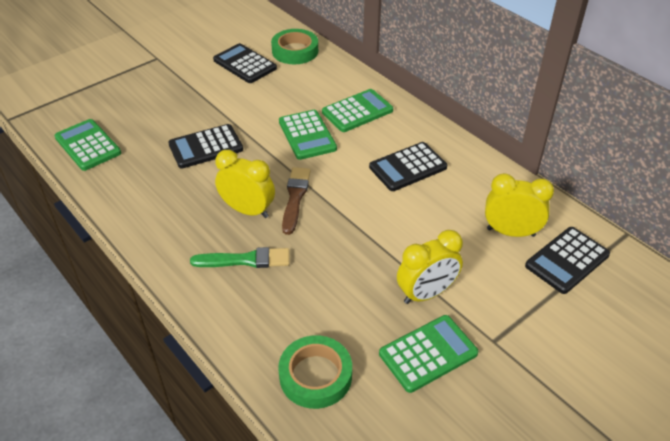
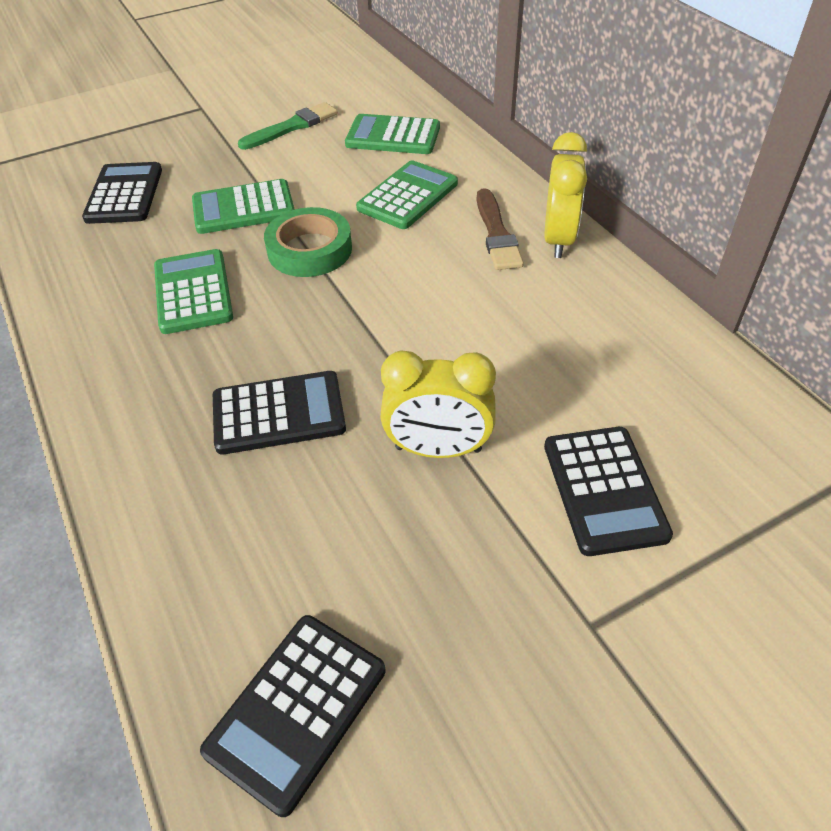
green tape: [271,29,318,64] [278,335,352,409] = 2 -> [264,207,352,277] = 1
yellow clock: [215,150,275,218] [397,230,463,304] [485,173,554,237] = 3 -> [381,350,496,458] [544,132,587,258] = 2

